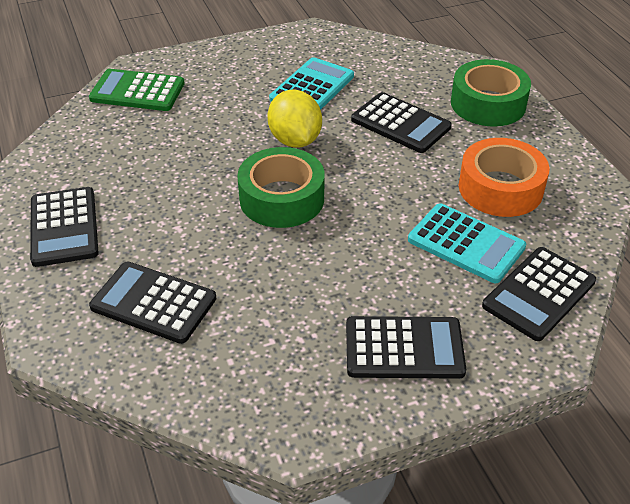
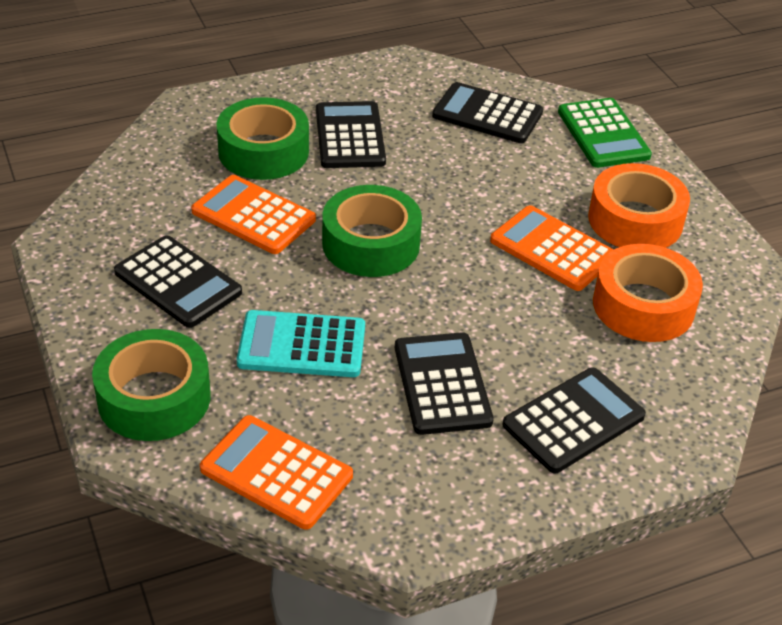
green tape: [237,147,325,228] [451,59,531,127] = 2 -> [92,329,211,441] [217,97,309,180] [322,185,422,277] = 3
orange calculator: none = 0 -> [191,175,316,254] [200,415,353,530] [490,205,614,291] = 3
orange tape: [459,138,550,217] = 1 -> [588,163,690,248] [593,244,703,342] = 2
turquoise calculator: [269,57,354,110] [408,203,526,283] = 2 -> [237,310,365,377] = 1
yellow lemon: [267,89,322,148] = 1 -> none = 0

